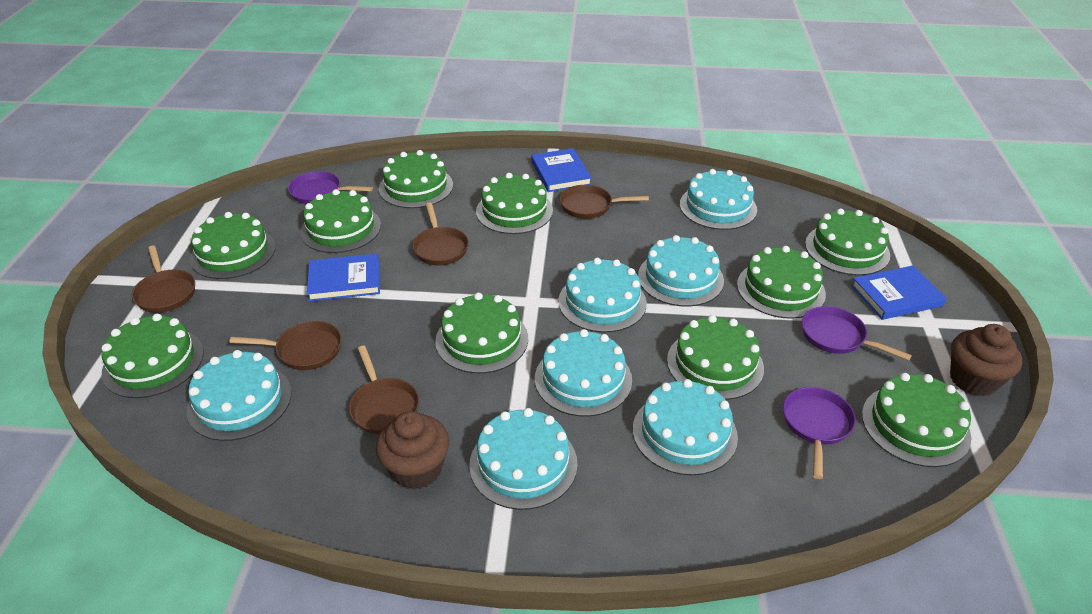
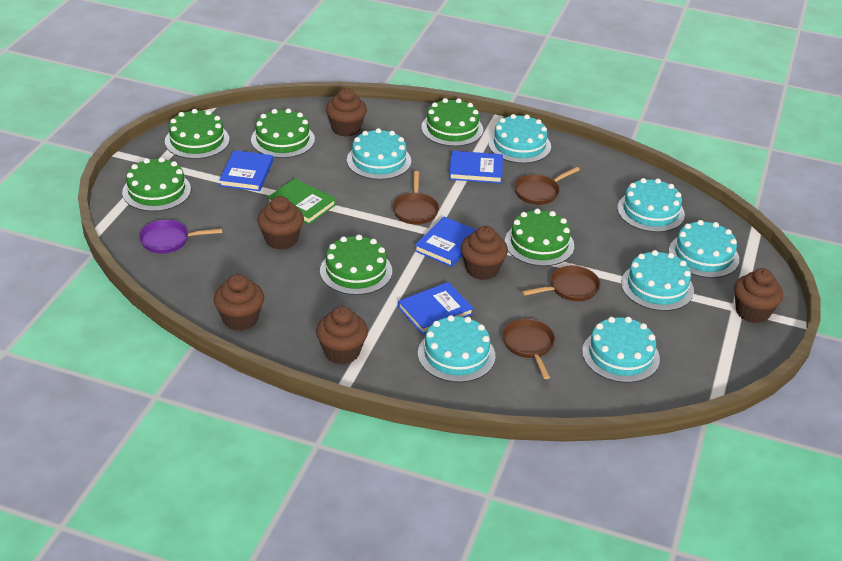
blue book: [307,253,380,301] [531,148,592,192] [851,265,947,320] = 3 -> [219,150,273,191] [398,282,474,335] [415,217,476,267] [449,151,503,183] = 4
brown cupcake: [376,411,449,490] [950,324,1022,396] = 2 -> [214,274,264,331] [257,196,304,250] [316,306,368,364] [326,88,367,137] [461,226,508,280] [734,268,783,323] = 6
brown pan: [132,245,195,313] [230,321,342,370] [349,346,419,434] [412,203,469,265] [559,185,649,219] = 5 -> [392,171,439,225] [503,319,555,379] [514,167,580,205] [522,266,600,301] = 4
green book: none = 0 -> [267,178,336,224] = 1
green cake: [102,314,204,398] [190,212,276,279] [300,189,381,253] [379,150,453,208] [435,293,528,373] [476,173,553,234] [667,315,764,400] [737,246,826,319] [805,208,890,275] [862,373,971,467] = 10 -> [122,157,191,211] [165,109,230,159] [251,108,315,158] [320,235,392,295] [421,98,483,146] [505,209,574,266] = 6
purple pan: [288,171,373,204] [783,387,856,479] [802,306,912,361] = 3 -> [139,220,222,254] = 1

